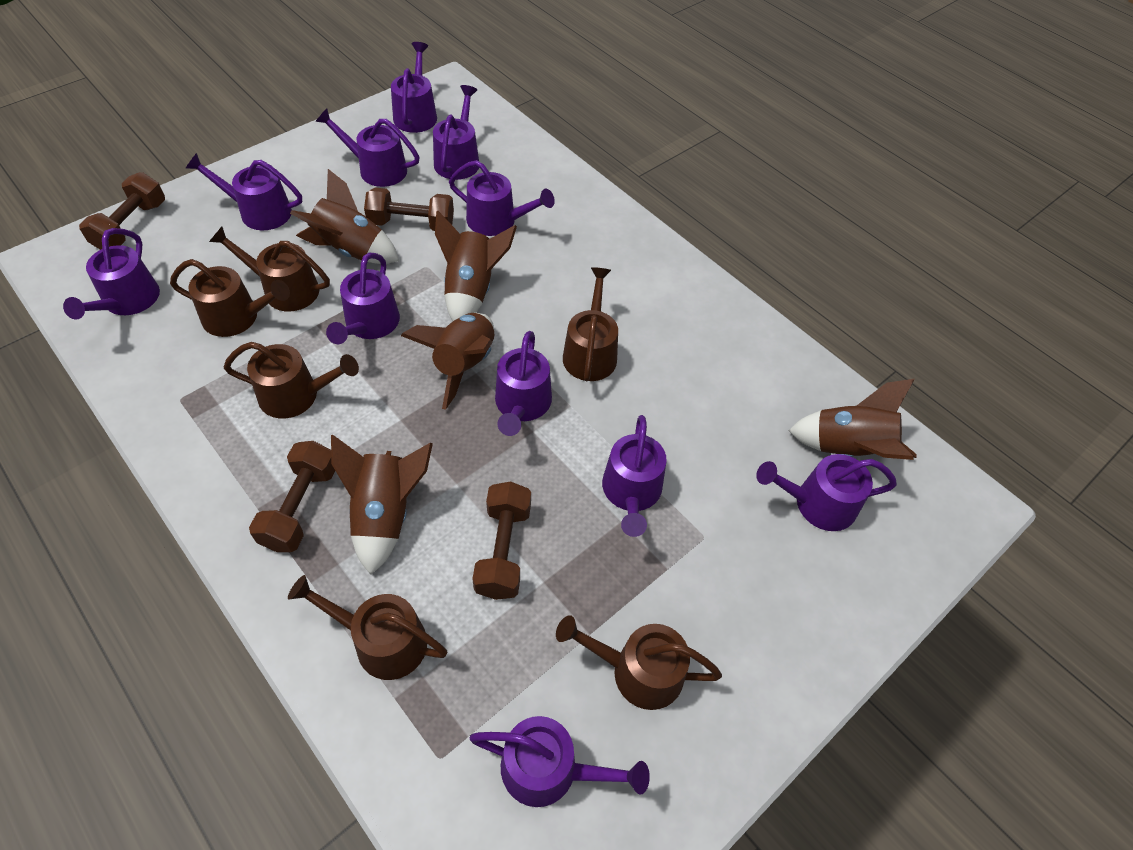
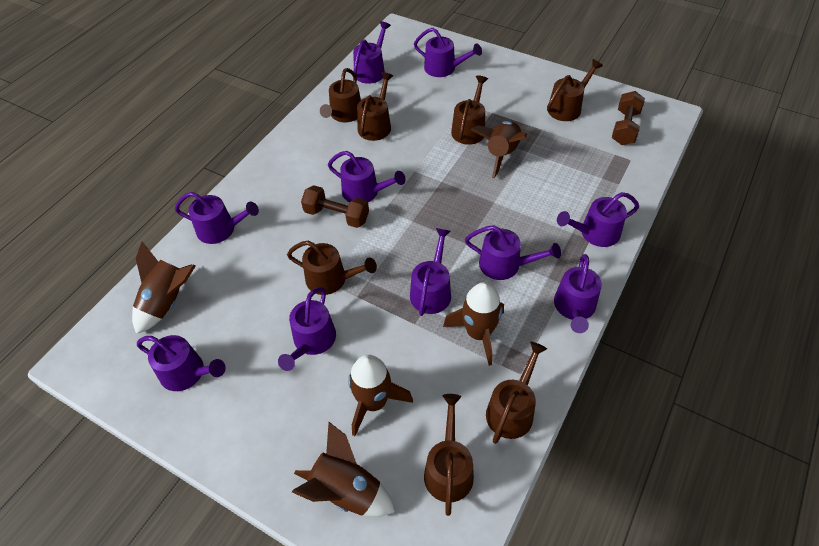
brown dumbbell: [79,172,165,250] [249,441,335,552] [364,188,454,231] [472,481,531,600] = 4 -> [301,185,369,228] [612,91,645,145] = 2
brown watering can: [170,259,290,337] [209,227,330,311] [223,342,359,418] [288,575,447,680] [556,615,722,710] [563,267,618,381] = 6 -> [287,241,377,295] [320,68,361,122] [357,72,393,141] [424,394,474,516] [451,75,488,145] [486,342,547,444] [547,59,603,121] = 7
purple watering can: [63,228,160,319] [186,153,302,230] [315,108,420,187] [326,253,400,344] [391,42,437,133] [433,85,479,180] [449,160,555,236] [470,716,650,807] [495,331,552,436] [602,415,667,537] [756,454,897,531] = 11 -> [137,335,226,391] [175,192,259,244] [278,287,336,371] [328,151,406,202] [353,21,391,84] [410,228,451,316] [414,28,482,77] [465,225,561,280] [554,254,602,333] [557,192,639,247] = 10

